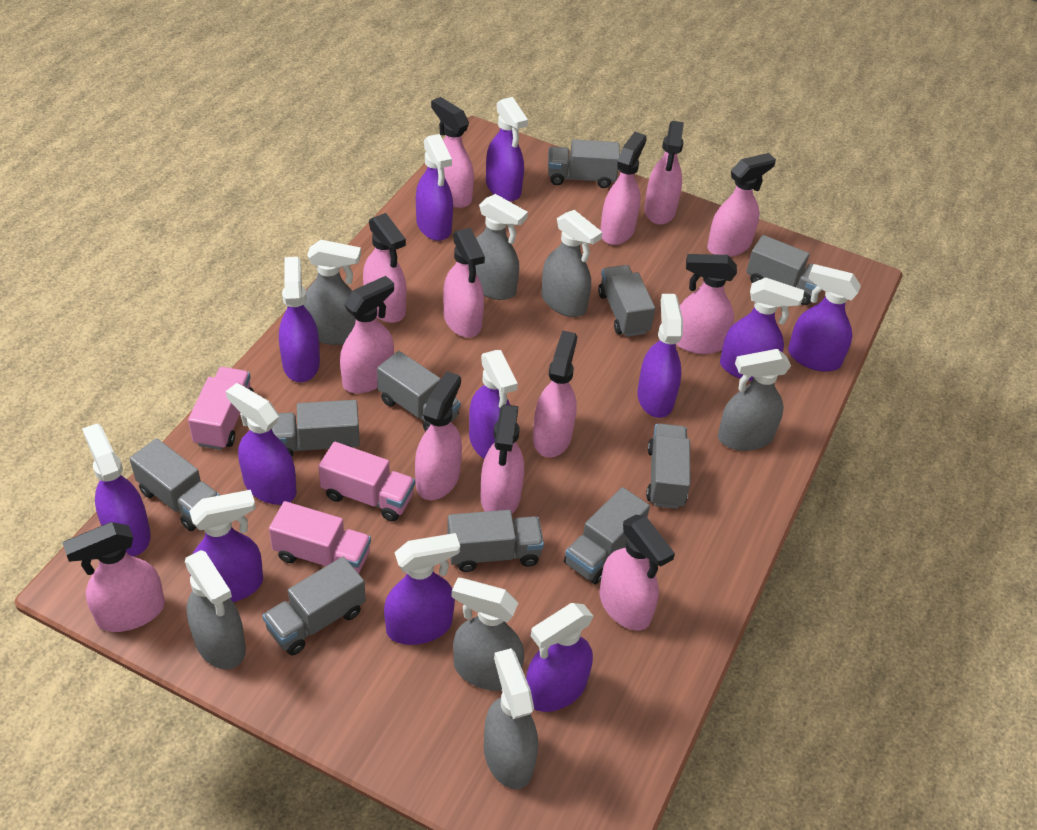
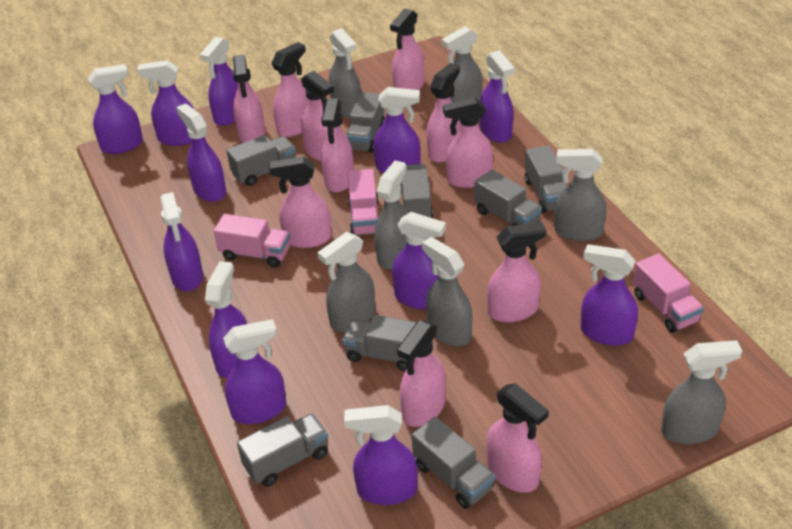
grey truck: [130,438,220,531] [262,557,366,655] [272,400,360,457] [377,351,460,431] [447,510,544,572] [548,139,620,188] [564,487,650,584] [598,265,655,337] [646,424,690,509] [746,235,819,305] = 10 -> [226,135,296,186] [237,413,328,487] [342,315,417,371] [346,92,385,153] [400,164,433,218] [412,417,495,509] [474,170,542,226] [525,145,567,213] = 8
pink spray bottle: [62,522,165,632] [340,276,394,393] [363,213,406,323] [415,371,462,500] [431,97,474,208] [443,228,485,338] [481,404,524,513] [533,330,577,458] [599,515,675,631] [600,132,647,245] [644,121,684,225] [676,254,737,354] [707,153,776,257] = 13 -> [233,55,265,143] [269,156,332,248] [271,42,309,137] [301,71,334,161] [321,98,354,193] [390,9,424,90] [397,320,446,427] [426,63,461,162] [443,97,493,188] [487,222,546,322] [487,383,549,493] = 11

